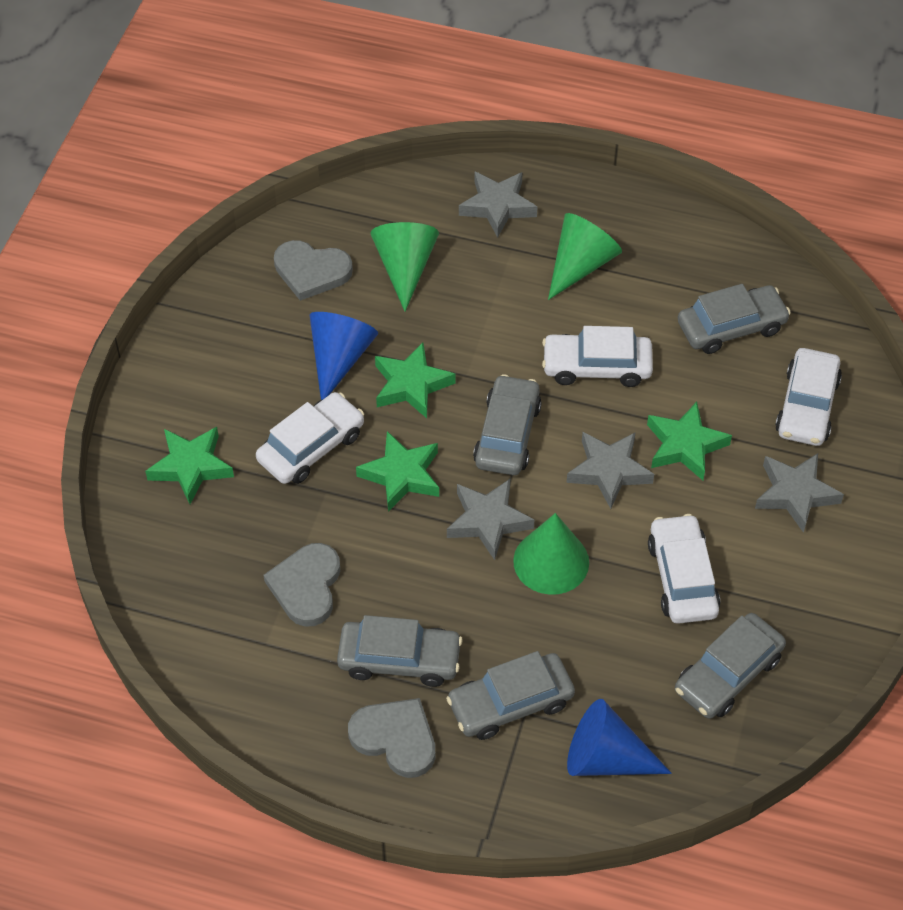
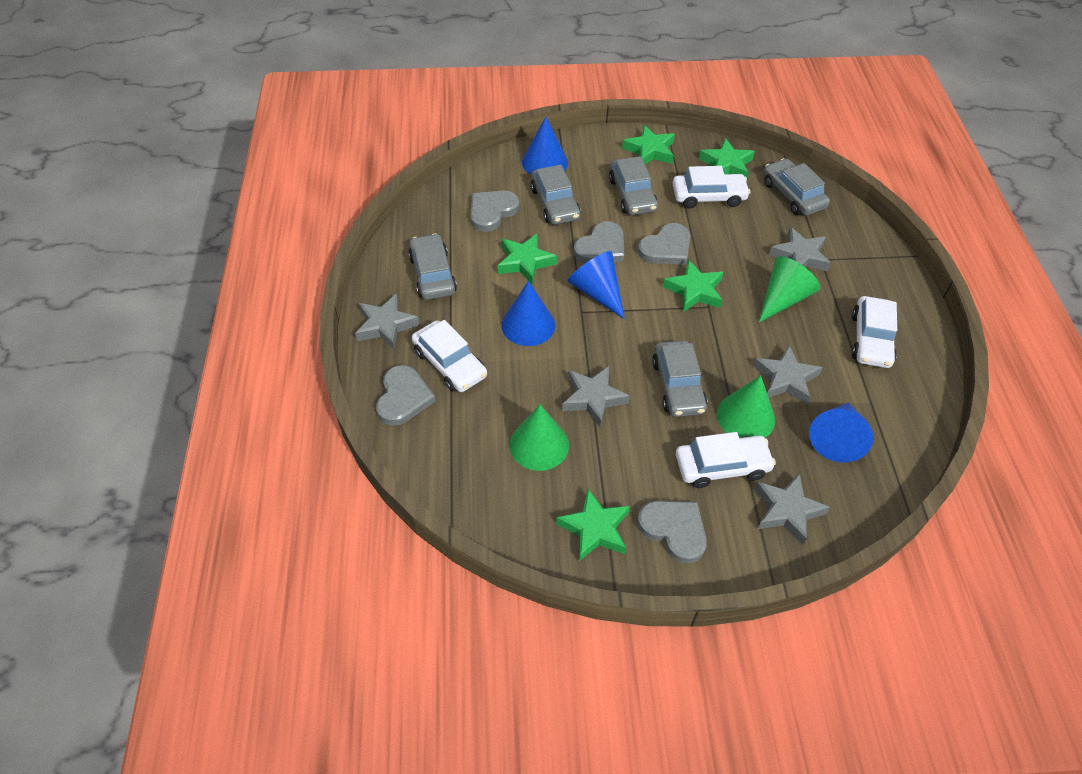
blue cone: [310,312,378,400] [567,699,672,776] = 2 -> [501,281,555,346] [522,117,568,174] [568,251,625,319] [809,402,874,462] = 4
green star: [145,427,234,504] [356,431,439,512] [375,342,455,418] [647,402,732,480] = 4 -> [498,233,557,284] [556,489,630,561] [622,125,675,164] [663,260,723,312] [699,138,755,177] = 5
grey heart: [264,543,340,627] [274,240,353,301] [348,698,436,778] = 3 -> [376,365,436,426] [470,190,519,232] [574,221,624,263] [637,501,707,563] [638,223,690,265] = 5
grey star: [447,479,535,560] [459,172,537,238] [566,432,654,509] [755,453,844,533] = 4 -> [355,294,420,350] [562,366,630,427] [753,345,823,404] [755,473,830,545] [769,227,831,271] = 5

